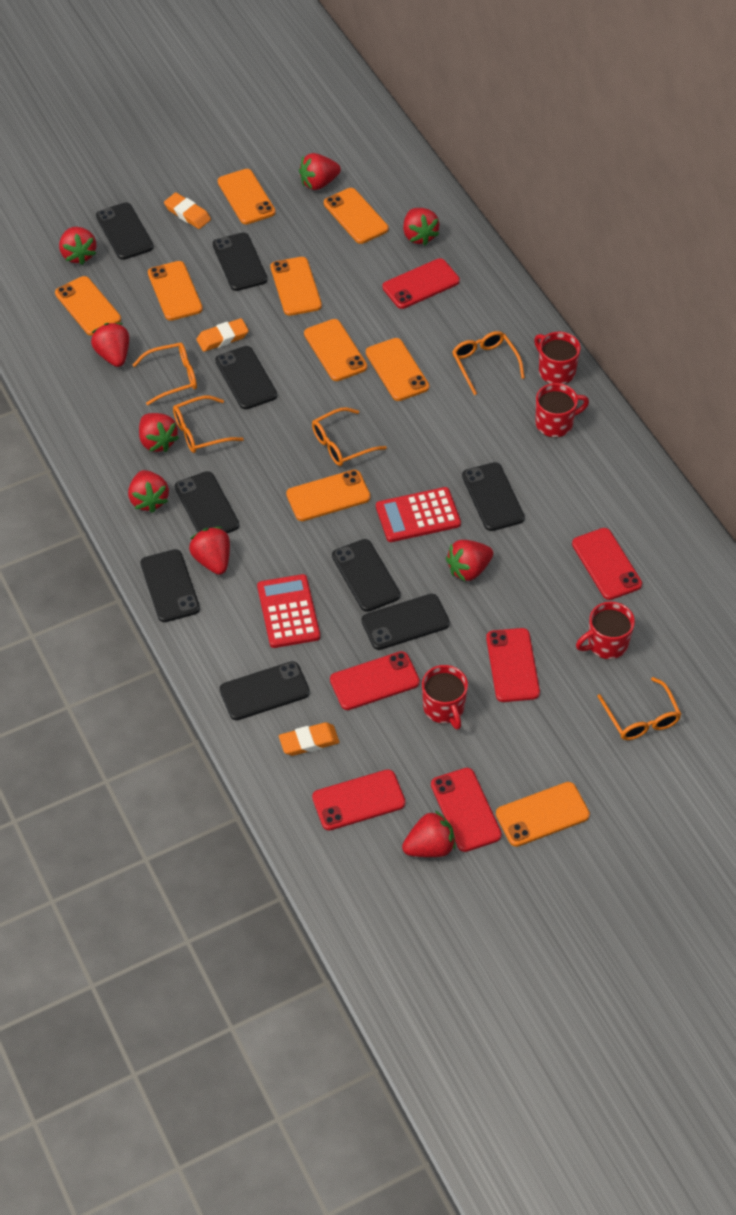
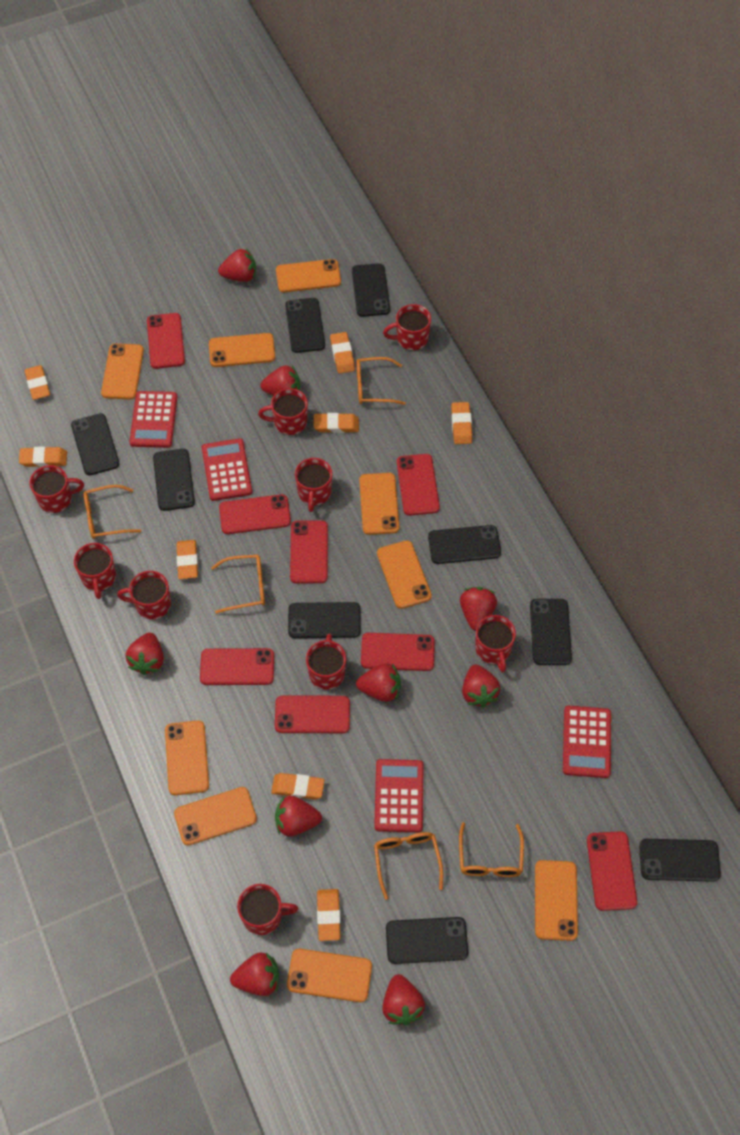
orange eraser: [164,193,211,229] [196,318,249,352] [279,722,340,756] = 3 -> [19,446,67,467] [25,365,50,400] [176,540,198,579] [271,773,325,800] [314,413,359,433] [317,889,341,941] [330,332,355,374] [451,402,472,444] = 8
red calculator: [257,574,320,648] [376,487,461,542] = 2 -> [129,391,178,448] [202,438,252,501] [374,759,423,832] [563,706,611,778] = 4
red mug: [422,665,468,730] [534,332,581,384] [535,383,589,438] [576,602,635,659] = 4 -> [30,465,84,513] [74,543,116,599] [117,571,171,620] [237,884,299,935] [258,388,308,435] [295,458,332,512] [306,633,346,690] [383,304,431,351] [475,615,516,672] = 9
red phone: [312,769,405,830] [330,651,420,710] [382,258,460,309] [431,768,502,852] [486,628,540,702] [572,528,642,600] = 6 -> [147,313,185,369] [200,648,274,685] [219,494,291,534] [275,695,350,733] [290,520,328,584] [361,633,435,671] [397,454,440,516] [587,831,637,911] = 8

